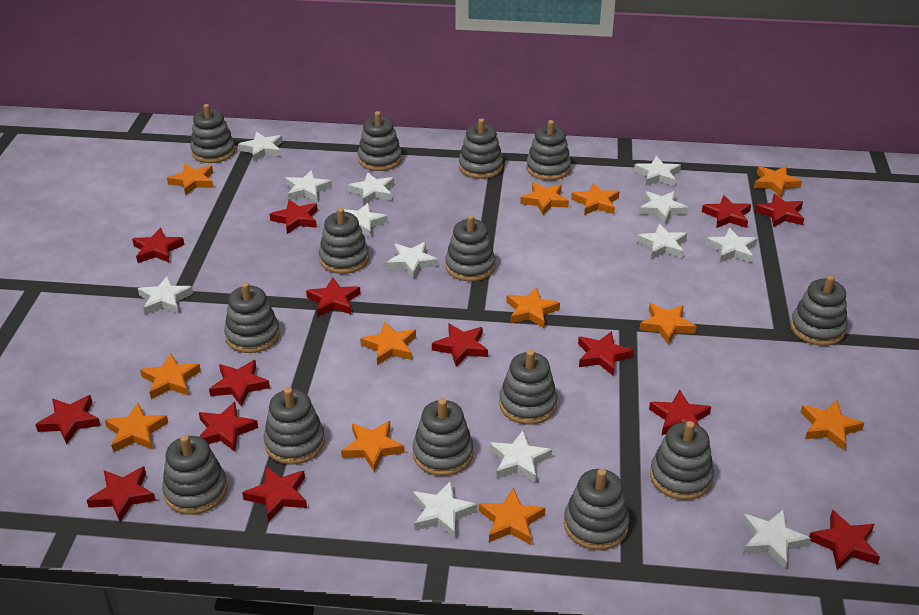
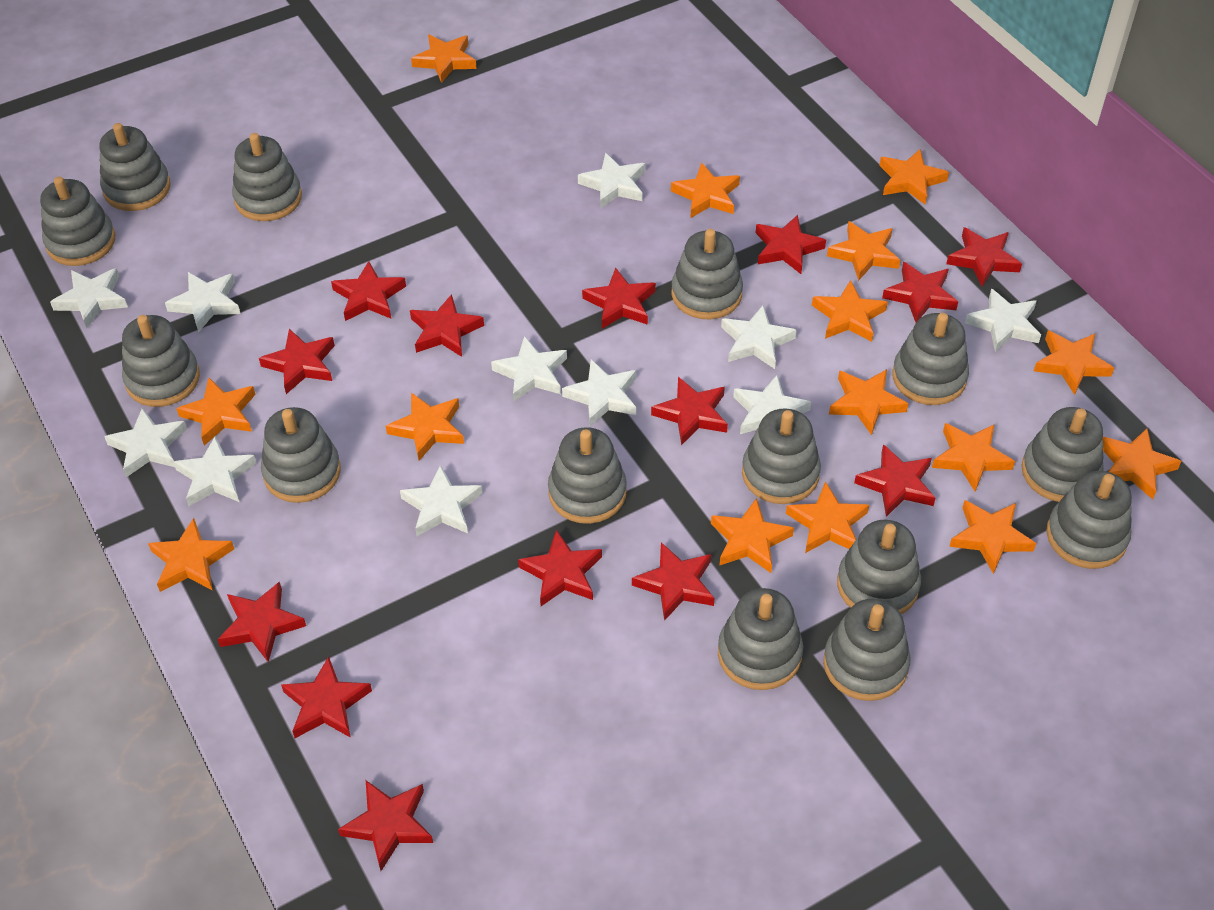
orange star: [105,403,168,452] [140,353,201,399] [167,164,214,195] [341,421,405,472] [360,322,416,365] [479,488,545,545] [506,287,560,328] [520,182,569,215] [571,183,619,215] [639,303,696,345] [754,166,802,197] [800,401,864,450] = 12 -> [148,518,234,592] [176,377,255,445] [386,393,464,461] [411,34,477,83] [671,162,740,218] [711,498,794,573] [786,481,869,553] [812,280,888,342] [827,221,900,281] [829,369,908,435] [879,149,949,204] [932,423,1015,491] [949,500,1036,574] [1034,330,1114,395] [1103,428,1181,499] = 15
white star: [138,276,193,315] [238,132,283,162] [285,170,332,202] [344,203,388,238] [348,172,394,205] [386,242,438,279] [413,481,477,539] [489,430,552,483] [634,156,681,186] [636,224,687,259] [639,191,688,224] [706,227,758,263] [742,509,811,569] = 13 -> [50,268,128,328] [104,408,187,477] [165,272,241,333] [173,436,256,506] [400,465,483,536] [491,336,567,401] [562,360,636,426] [578,153,645,209] [721,305,797,369] [733,375,811,434] [965,288,1041,352] = 11

